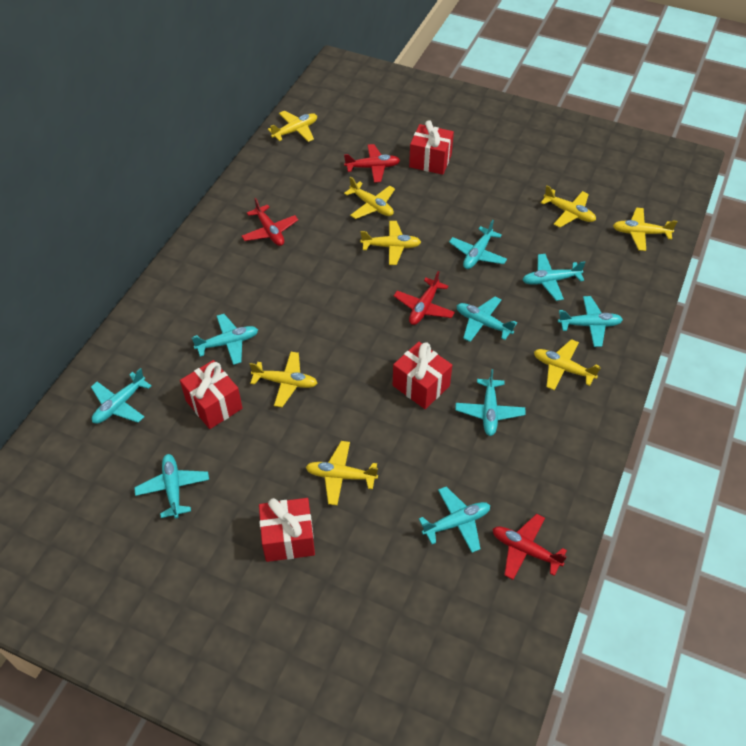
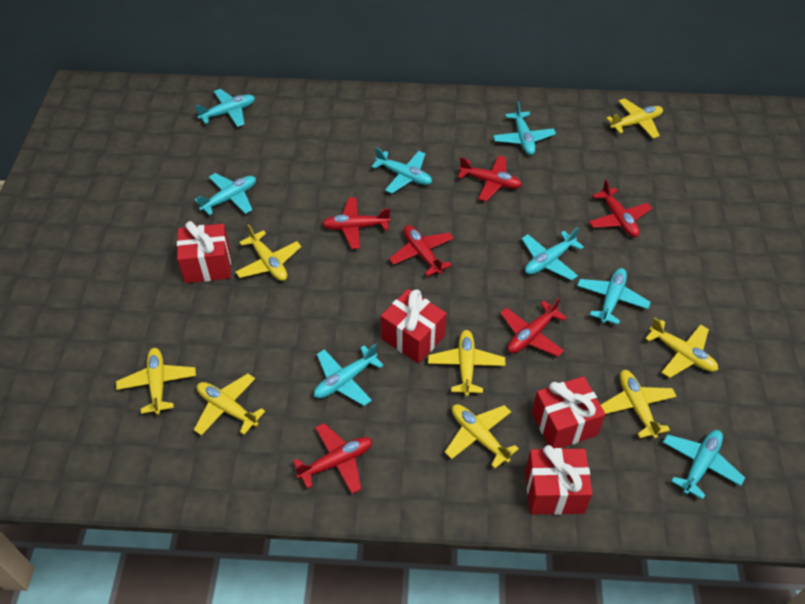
red plane: [241,198,298,246] [344,144,400,183] [394,271,455,325] [493,514,567,580] = 4 -> [293,423,372,494] [322,197,391,249] [389,225,454,276] [458,155,522,201] [500,298,567,357] [589,179,652,237] = 6
turquoise plane: [91,368,152,424] [134,454,209,518] [192,314,258,365] [419,486,490,553] [449,220,507,269] [455,369,525,436] [456,296,517,342] [523,254,586,301] [558,296,623,347] = 9 -> [195,89,255,127] [195,173,256,215] [314,344,384,406] [371,147,432,194] [493,101,556,155] [522,227,584,281] [577,268,651,325] [663,430,745,500] = 8

